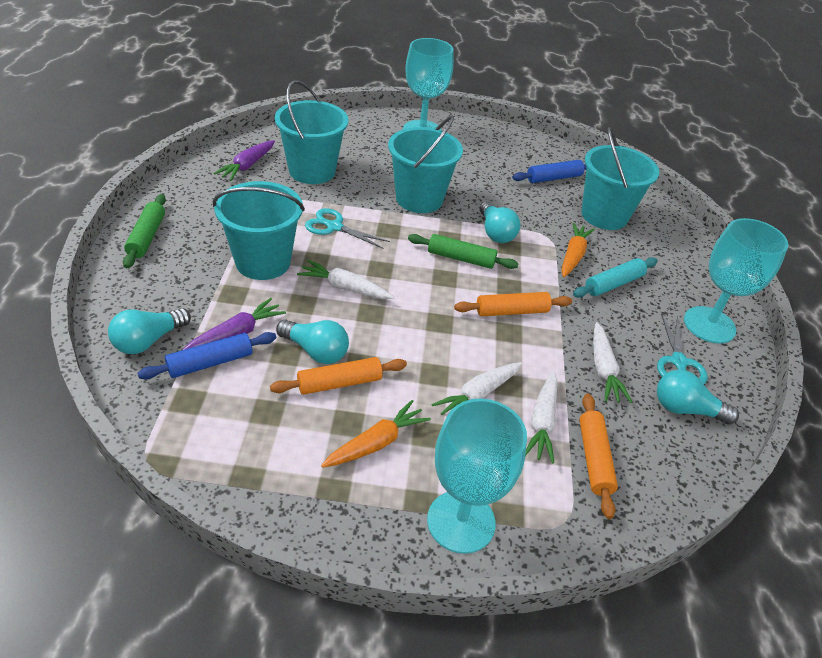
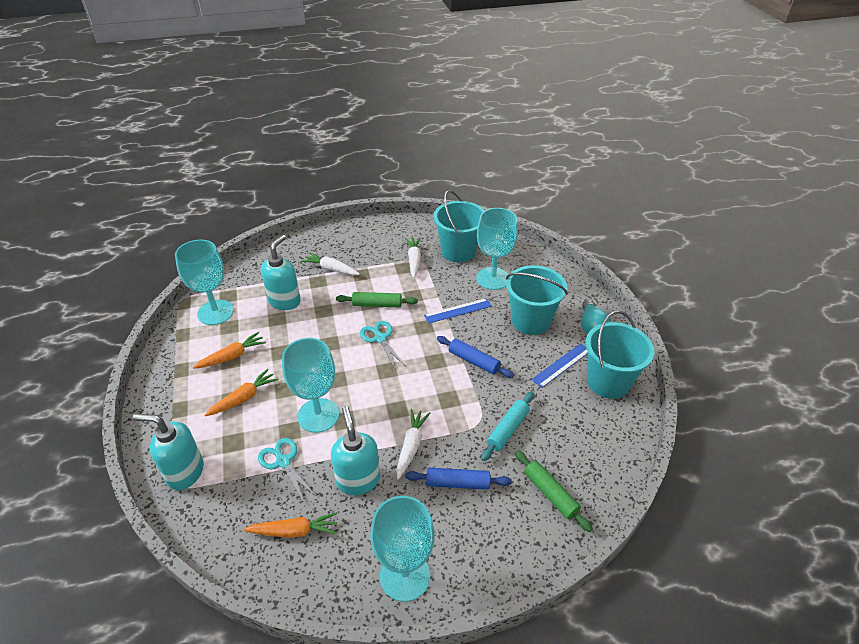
blue ruler: none = 0 -> [424,298,492,324] [531,343,588,388] = 2
orange carrot: [321,400,431,468] [561,223,595,277] = 2 -> [193,332,266,369] [205,369,278,416] [244,512,338,538] = 3
orange rolling pin: [270,357,407,395] [454,292,572,316] [579,394,618,519] = 3 -> none = 0
purple carrot: [183,298,286,350] [214,140,275,181] = 2 -> none = 0
turquoise bucket: [213,181,305,280] [275,80,349,184] [388,115,463,213] [581,127,659,230] = 4 -> [433,190,485,263] [506,265,568,335] [585,311,654,399] = 3
turquoise goblet: [403,38,454,131] [427,398,527,554] [684,218,789,344] = 3 -> [175,240,234,325] [282,338,339,433] [370,496,435,602] [476,208,518,290] = 4
turquoise light bulb: [108,308,191,354] [276,320,349,364] [480,201,520,243] [657,370,739,425] = 4 -> [581,299,610,334] = 1
turquoise soap dispenser: none = 0 -> [133,414,204,490] [261,235,301,310] [331,406,380,495] = 3
white carrot: [297,260,394,299] [431,362,522,415] [525,372,558,464] [593,322,632,403] = 4 -> [301,252,360,275] [396,409,430,480] [405,238,421,278] = 3

